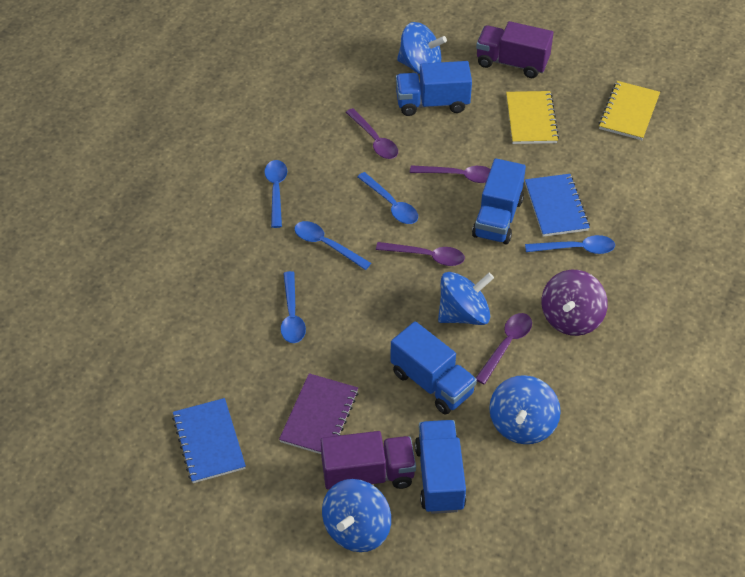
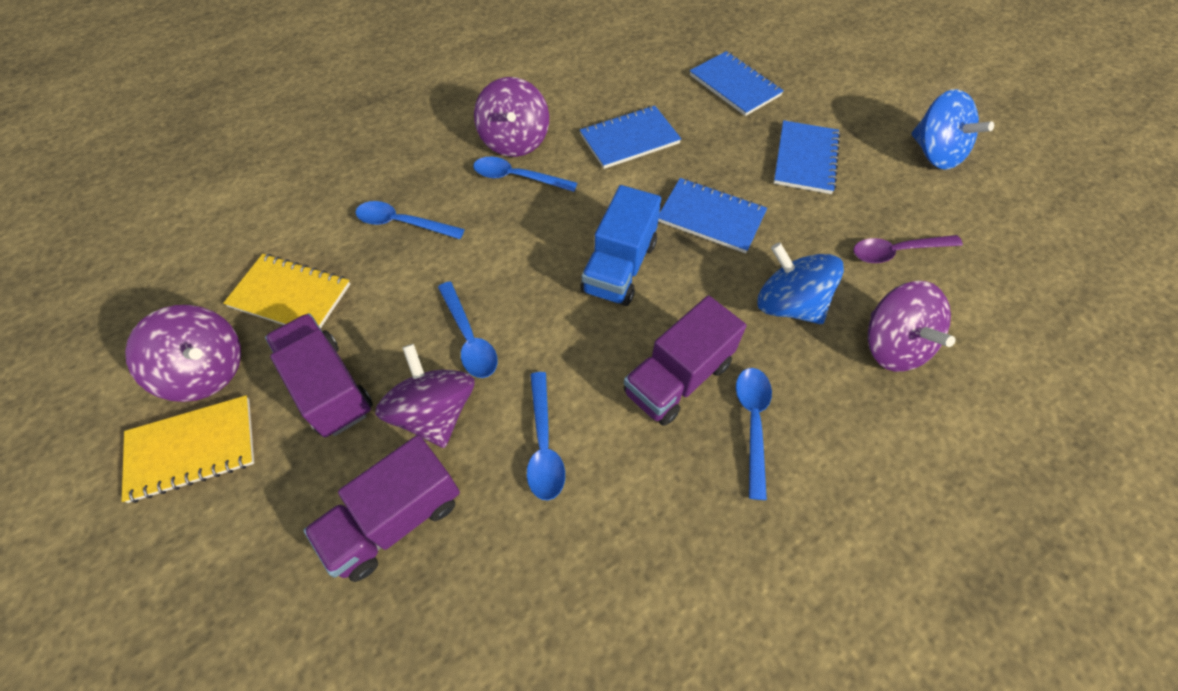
blue notebook: [172,398,246,483] [525,174,590,237] = 2 -> [580,106,681,169] [658,178,767,254] [690,51,784,116] [774,120,840,194] = 4
blue spinning top: [322,479,391,552] [397,22,447,75] [438,272,494,325] [489,375,561,444] = 4 -> [757,242,844,324] [911,89,994,170] = 2
blue truck: [390,321,477,415] [396,61,472,116] [415,420,466,514] [472,158,526,245] = 4 -> [580,185,661,306] = 1
purple notebook: [279,373,358,454] = 1 -> none = 0
purple spinning top: [542,270,608,336] = 1 -> [125,305,241,402] [375,344,475,448] [474,77,549,157] [868,281,955,372] = 4
purple spoon: [346,108,398,159] [376,242,465,266] [410,165,491,183] [476,313,532,384] = 4 -> [853,235,963,263] = 1
purple truck: [321,431,416,489] [476,21,553,78] = 2 -> [265,313,373,437] [303,435,460,582] [624,295,746,426] = 3

